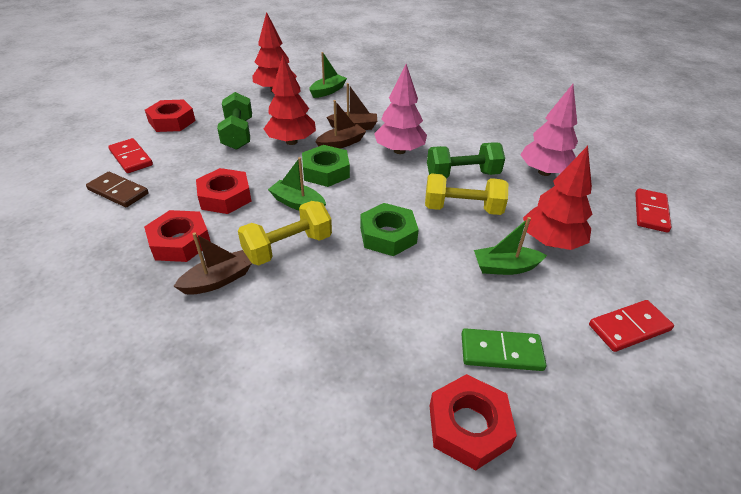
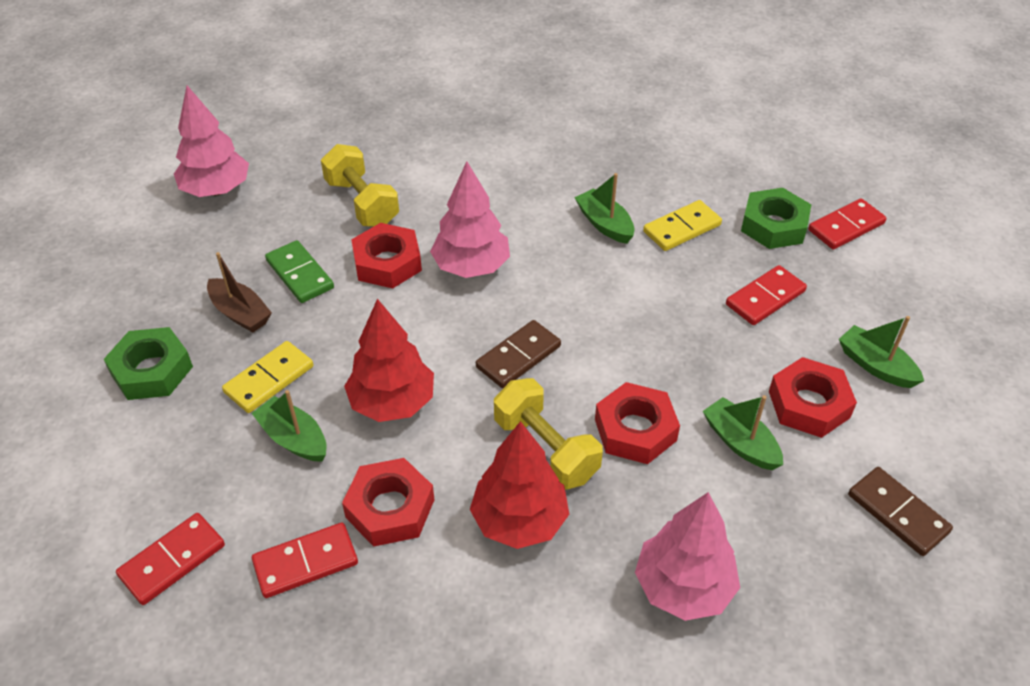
brown boat: [174,232,252,295] [315,100,366,149] [326,83,377,130] = 3 -> [207,252,272,332] = 1
brown domino: [86,172,149,207] = 1 -> [476,320,561,388] [848,467,953,556] = 2
green boat: [268,157,326,210] [309,52,347,98] [474,217,547,275] = 3 -> [252,390,327,462] [574,173,635,244] [703,395,783,470] [839,316,924,388] = 4
green dumbbell: [217,92,252,150] [427,143,505,178] = 2 -> none = 0
pink tree: [374,64,427,154] [520,84,578,176] = 2 -> [174,85,249,197] [430,161,510,278] [635,492,740,621] = 3
red domino: [108,138,153,173] [589,300,674,352] [635,188,671,232] = 3 -> [116,513,225,605] [252,523,358,598] [726,265,807,325] [808,198,887,249] = 4
red tree: [253,12,297,93] [264,56,316,145] [523,146,592,250] = 3 -> [344,299,434,422] [470,421,569,549] = 2
yellow domino: none = 0 -> [222,341,313,413] [643,200,722,251] = 2

